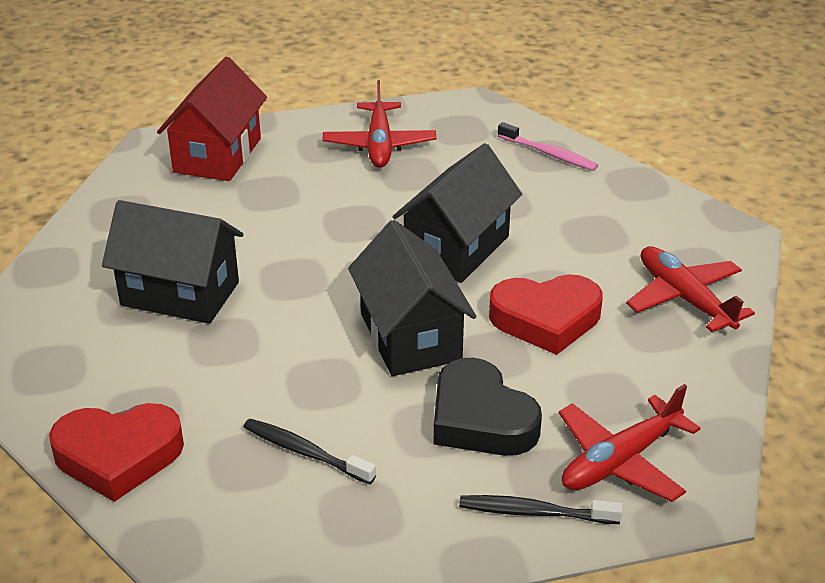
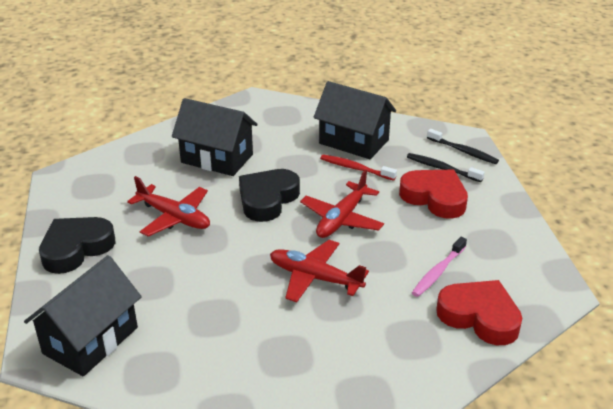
black heart: [434,358,542,456] = 1 -> [39,217,115,274] [239,169,300,222] = 2
red house: [157,57,267,181] = 1 -> none = 0
red toothbrush: none = 0 -> [320,154,397,181] = 1

